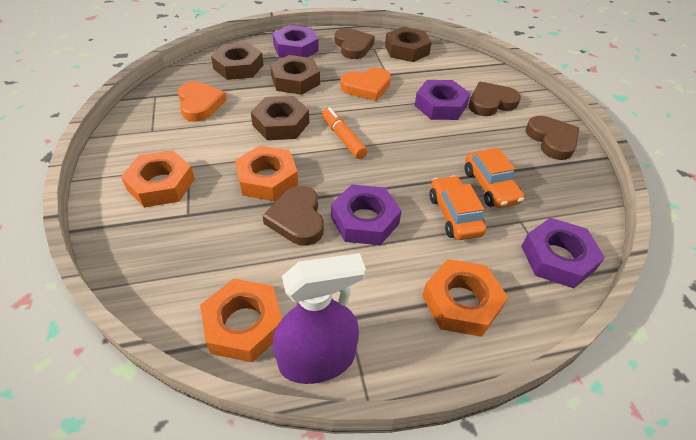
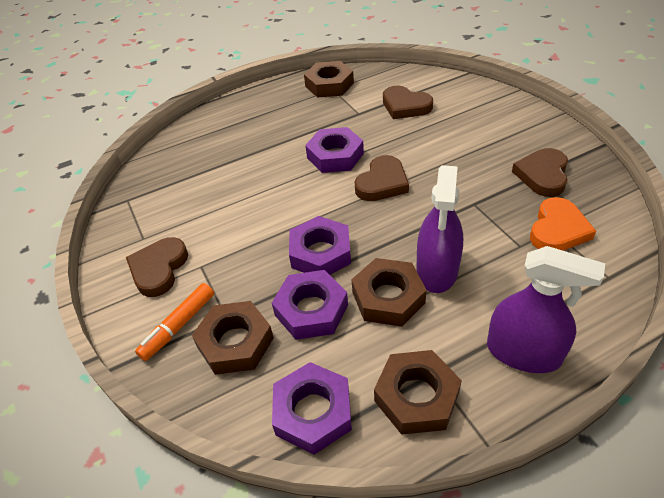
orange car: [430,175,486,240] [464,148,524,208] = 2 -> none = 0
orange heart: [178,81,227,122] [340,68,391,101] = 2 -> [530,197,596,251] = 1
orange nut: [121,150,195,208] [200,279,282,362] [235,145,298,201] [422,259,508,337] = 4 -> none = 0
purple spray bottle: [273,253,366,384] = 1 -> [416,165,463,293] [487,246,605,373] = 2

